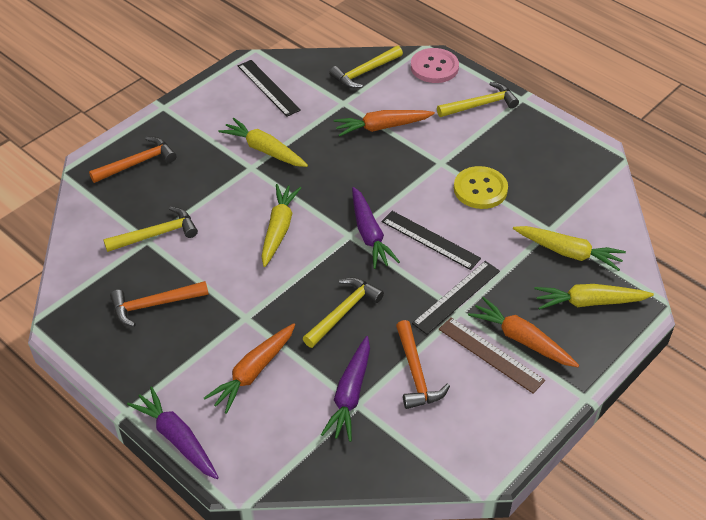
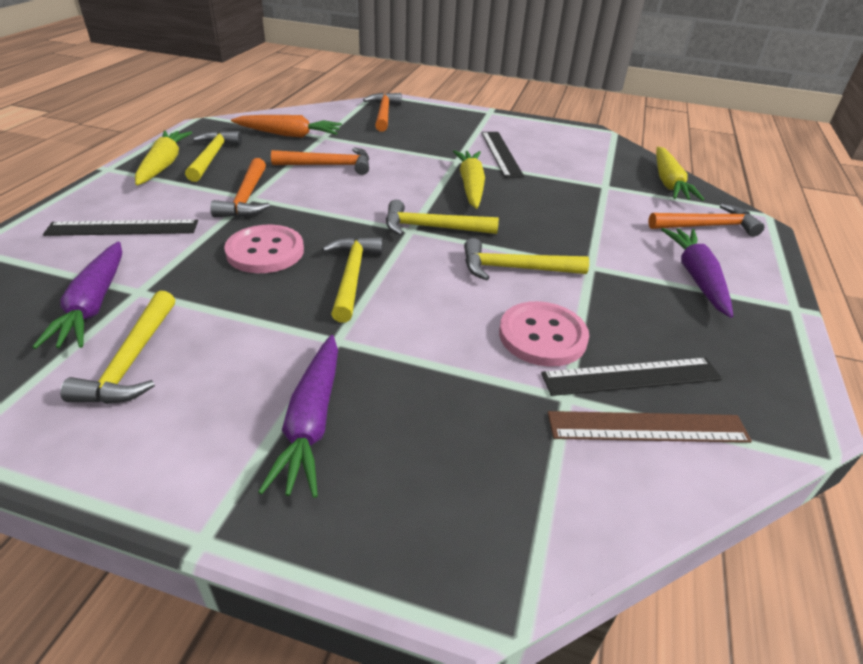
orange carrot: [204,323,295,414] [334,110,435,137] [468,297,579,367] = 3 -> [231,115,342,138] = 1
orange hammer: [89,137,177,183] [110,281,209,327] [396,320,450,409] = 3 -> [210,158,270,218] [271,147,369,175] [363,93,401,132] [648,204,764,237] = 4
pink button: [411,48,459,83] = 1 -> [224,225,304,273] [499,301,589,367] = 2
yellow button: [454,166,508,209] = 1 -> none = 0
yellow carrot: [219,118,308,167] [261,184,301,267] [513,226,626,271] [534,284,654,310] = 4 -> [135,131,192,185] [453,150,485,209] [656,147,704,201] = 3
yellow hammer: [103,207,198,252] [303,277,384,348] [329,46,403,88] [437,82,519,117] = 4 -> [60,291,175,404] [185,131,242,182] [322,236,383,323] [386,199,499,236] [464,238,589,280] = 5

